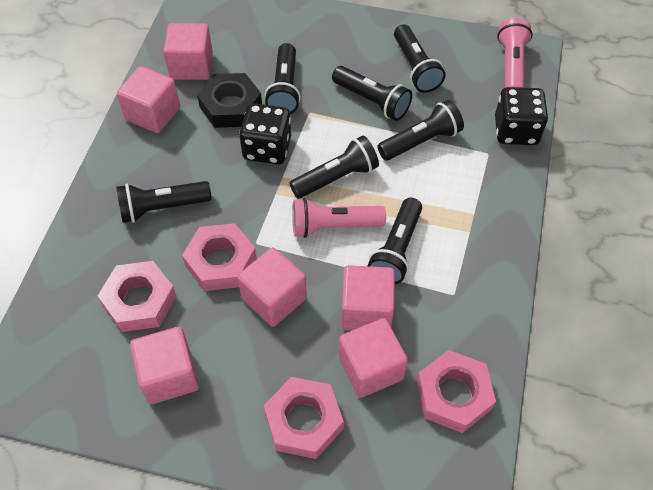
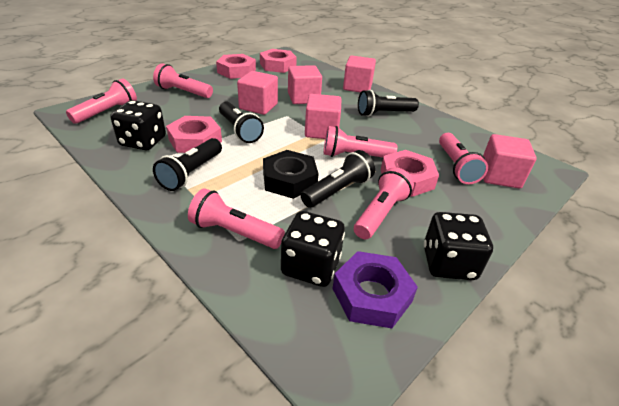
black dice: [239,103,291,164] [495,87,548,145] = 2 -> [110,100,166,150] [281,211,345,287] [424,212,493,280] = 3
black flashlight: [116,181,212,223] [264,43,301,114] [289,135,379,199] [332,66,412,121] [368,198,422,284] [377,100,464,161] [394,24,446,93] = 7 -> [153,138,222,191] [219,102,264,143] [301,150,375,208] [358,90,419,117] = 4
pink cube: [117,66,180,133] [130,327,199,404] [163,23,213,80] [237,247,307,327] [339,318,408,398] [341,265,395,331] = 6 -> [237,71,278,115] [288,65,322,104] [305,94,341,139] [343,56,376,93] [483,134,537,188] = 5
pink flashlight: [292,198,386,238] [497,18,533,88] = 2 -> [66,79,137,124] [153,63,213,98] [188,188,285,249] [324,126,397,157] [354,167,414,239] [439,133,488,184] = 6
purple nut: none = 0 -> [333,251,418,328] = 1

